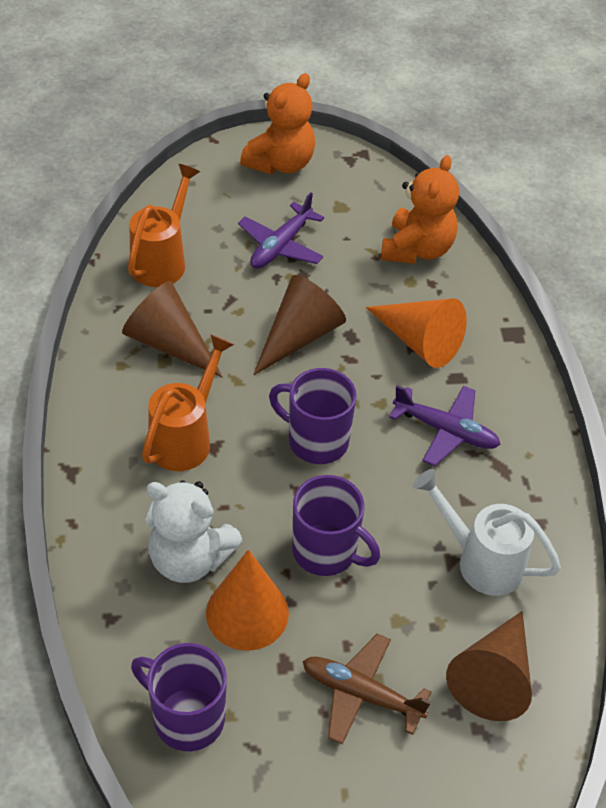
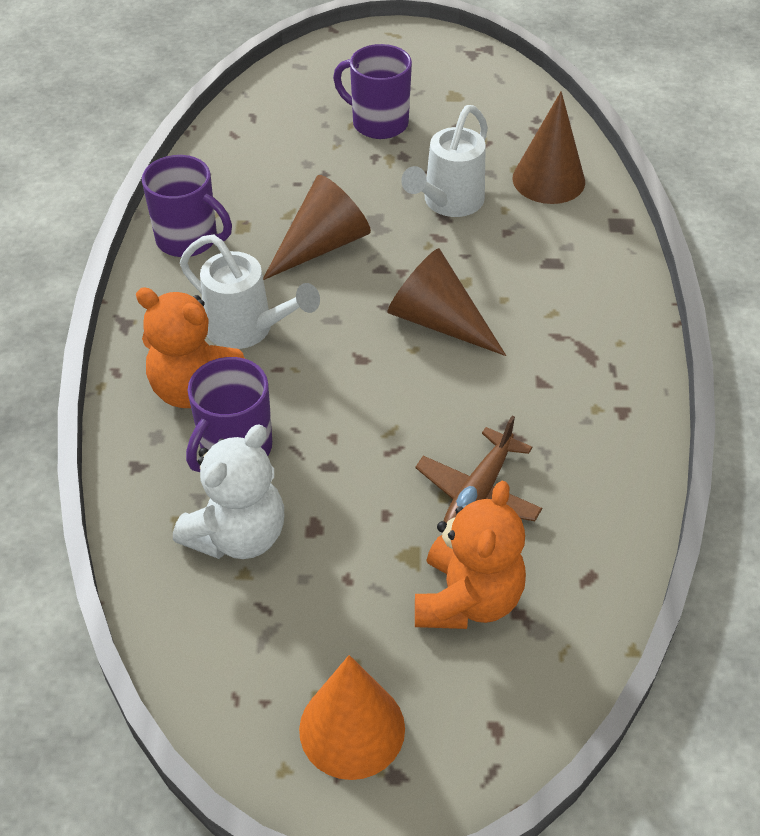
orange cone: [206,549,289,651] [366,298,467,368] = 2 -> [299,655,405,780] = 1
orange watering can: [128,164,200,287] [142,334,234,471] = 2 -> none = 0
purple plane: [238,193,324,269] [389,385,501,466] = 2 -> none = 0
white watering can: [413,469,561,596] = 1 -> [180,235,320,349] [401,105,488,217] = 2

